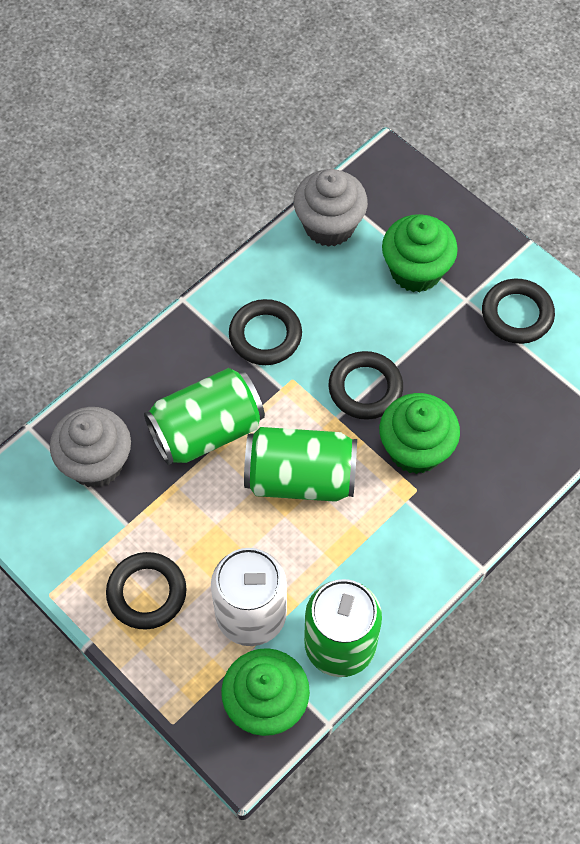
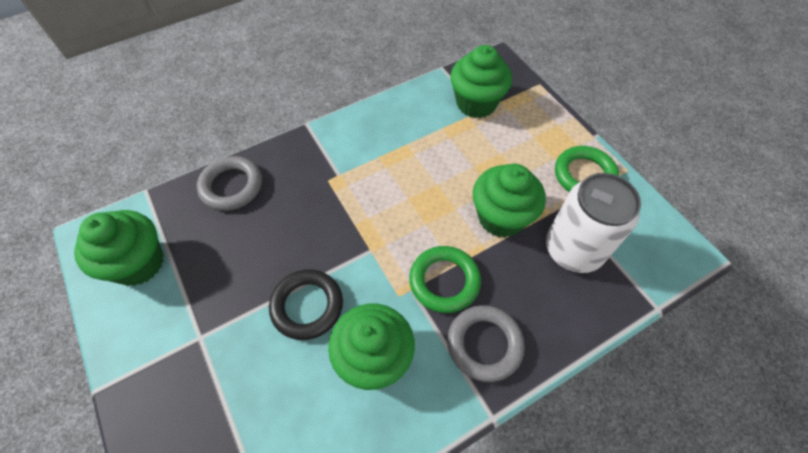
black ring: [106,552,187,630] [229,299,302,365] [328,351,403,420] [482,279,555,344] = 4 -> [269,269,343,340] = 1
green can: [144,368,265,465] [244,427,357,502] [304,579,382,677] = 3 -> none = 0
green cupcake: [221,648,310,736] [379,393,460,474] [382,214,458,292] = 3 -> [74,210,164,286] [328,304,415,390] [451,45,512,118] [473,164,546,238] = 4
green ring: none = 0 -> [409,246,481,313] [555,146,619,192] = 2
grey cupcake: [50,407,131,488] [294,169,368,247] = 2 -> none = 0
grey ring: none = 0 -> [197,156,262,211] [447,305,525,382] = 2

